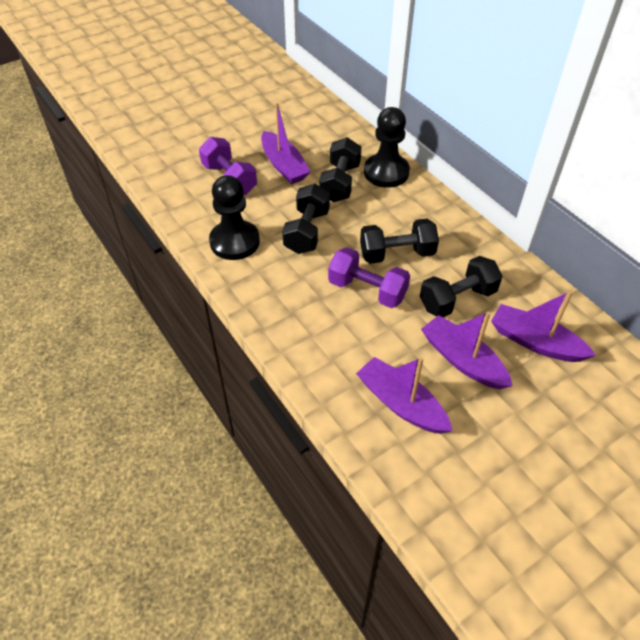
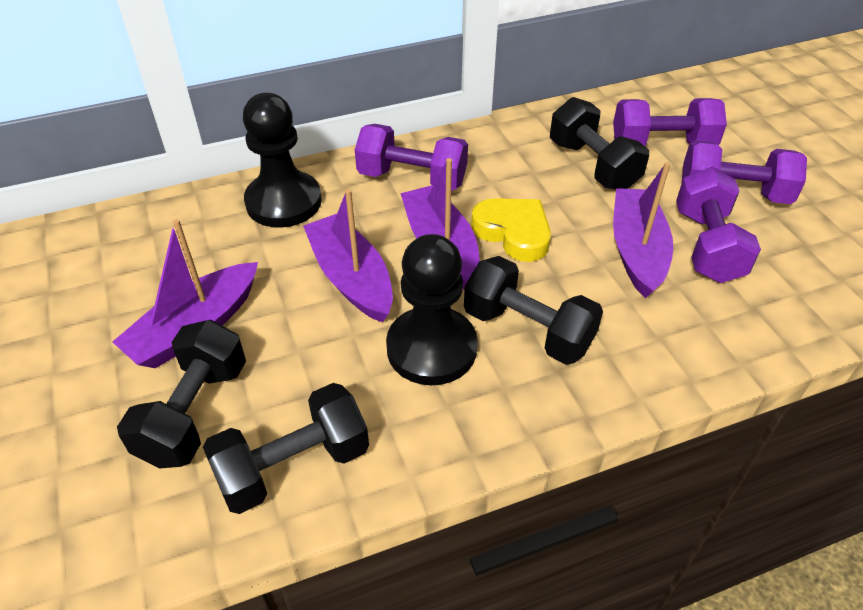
purple dumbbell: [199,137,257,195] [328,247,410,308] = 2 -> [355,124,468,191] [613,98,727,146] [676,167,761,283] [682,140,807,204] = 4
yellow heart: none = 0 -> [471,198,551,262] = 1

